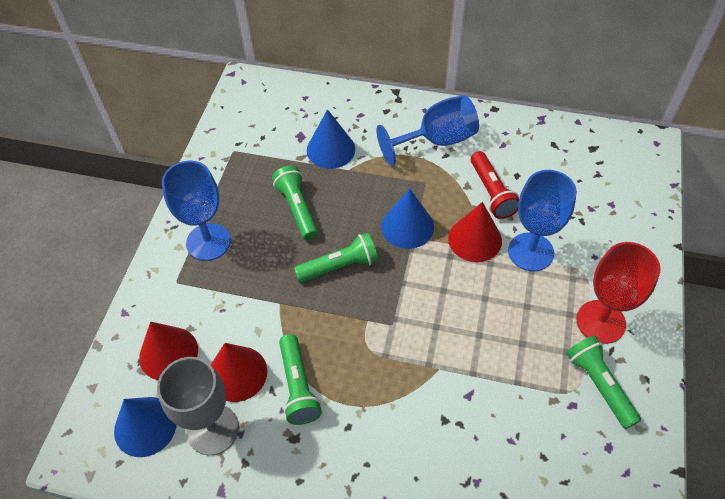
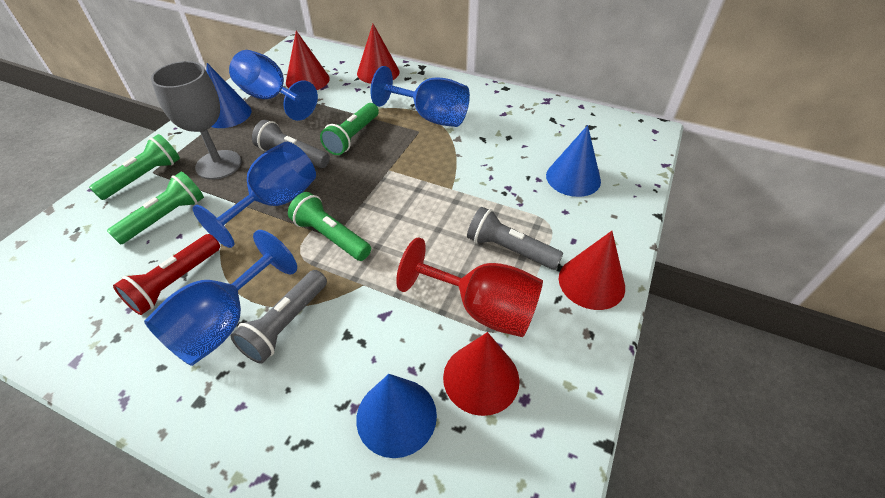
blue goblet: [162,161,231,261] [376,95,479,165] [508,170,577,271] = 3 -> [144,230,297,366] [193,142,316,248] [229,50,318,121] [370,66,470,127] = 4
grey flashlight: none = 0 -> [231,270,327,364] [252,120,330,168] [467,207,564,270] = 3
red cone: [139,322,198,380] [211,343,267,402] [448,202,502,262] = 3 -> [286,31,330,90] [357,24,399,84] [443,332,519,416] [559,231,625,310] = 4

